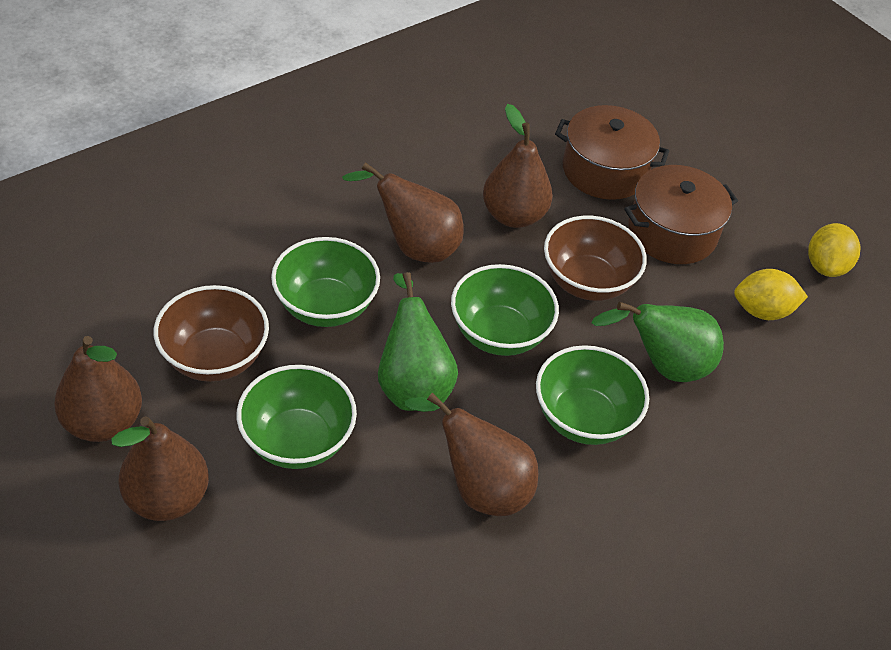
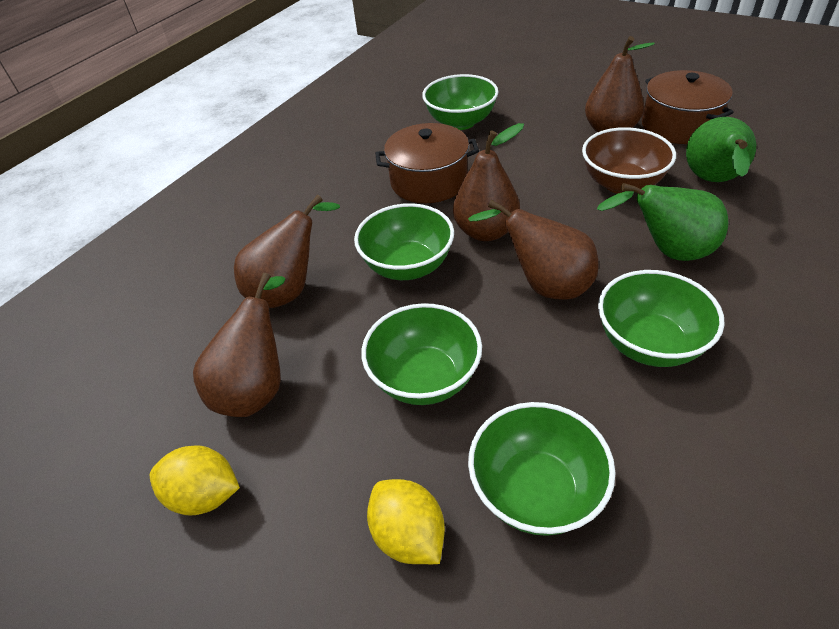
brown bowl: [154,285,269,382] [544,216,647,301] = 2 -> [582,127,676,194] = 1
green bowl: [237,365,357,469] [271,237,380,327] [451,264,559,356] [536,345,649,445] = 4 -> [354,203,454,280] [361,303,482,405] [422,74,498,130] [468,402,616,536] [598,270,725,367] = 5

